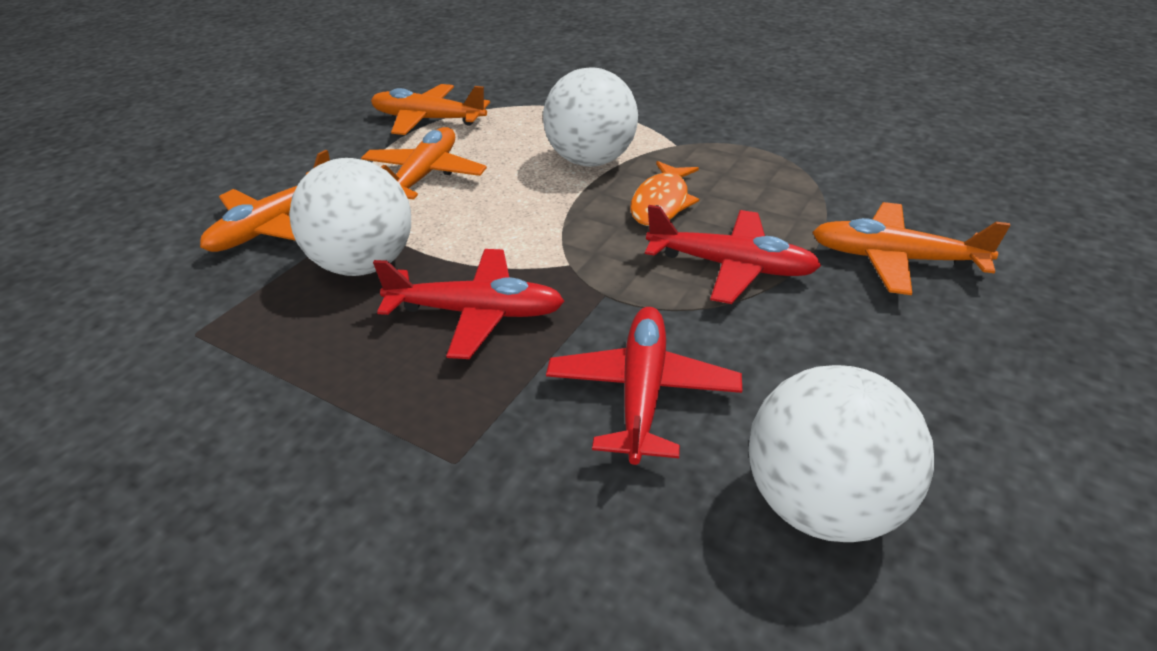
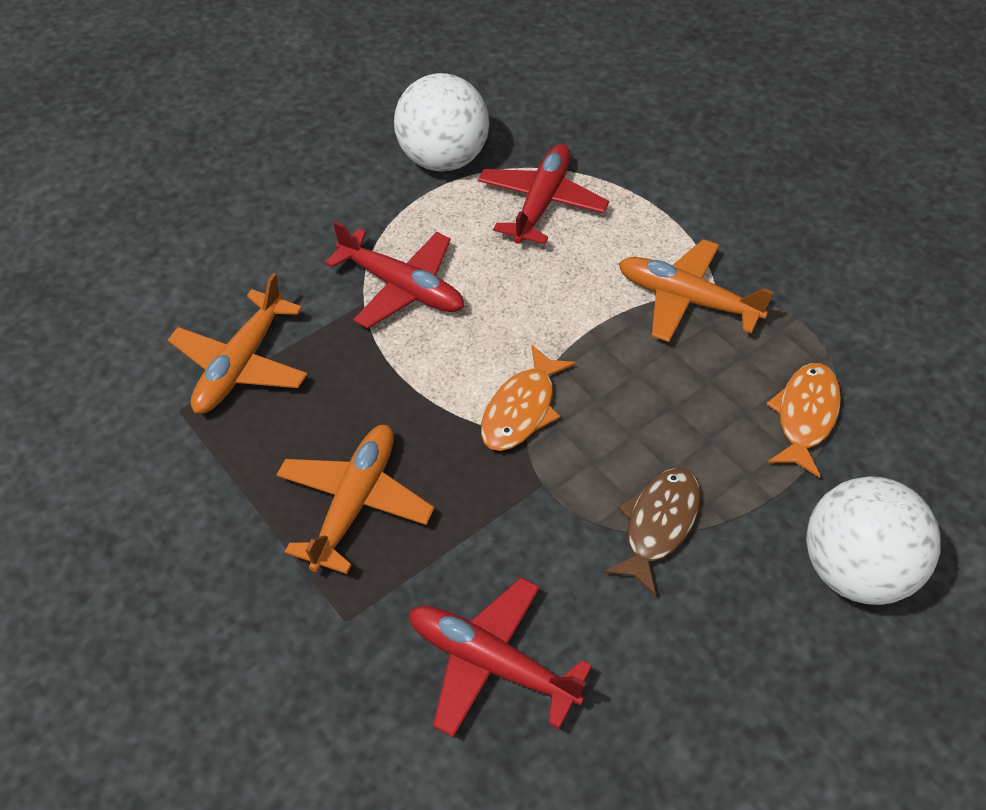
brown fish: none = 0 -> [604,467,701,596] = 1
orange fish: [630,161,699,226] = 1 -> [481,344,576,451] [766,363,841,478] = 2
orange plane: [200,150,330,252] [361,127,487,200] [371,84,490,135] [812,202,1011,295] = 4 -> [168,273,308,414] [276,425,434,574] [619,239,774,342] = 3
white ball: [289,158,411,276] [543,68,638,167] [748,365,934,542] = 3 -> [394,73,489,171] [806,476,941,605] = 2

